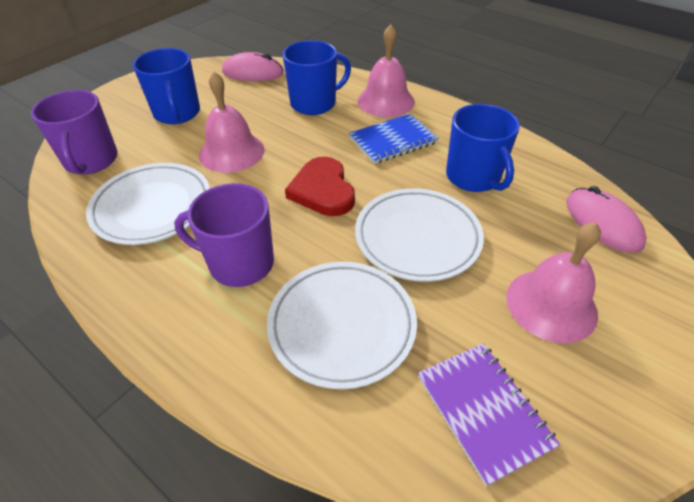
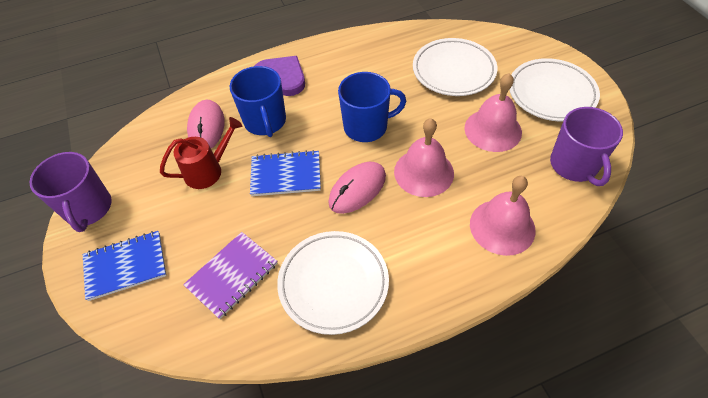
blue mug: [133,48,200,124] [282,40,351,115] [446,104,520,192] = 3 -> [230,66,286,137] [338,72,406,142] = 2
blue notebook: [349,114,439,164] = 1 -> [83,231,167,301] [250,150,321,196] = 2
purple heart: none = 0 -> [255,56,305,96] = 1
red heart: [285,157,355,216] = 1 -> none = 0
red watering can: none = 0 -> [160,117,242,189] = 1

